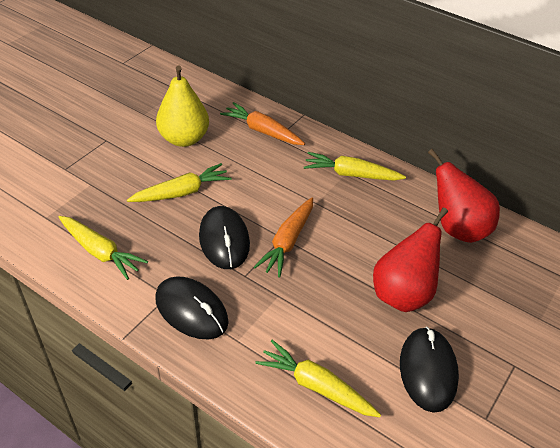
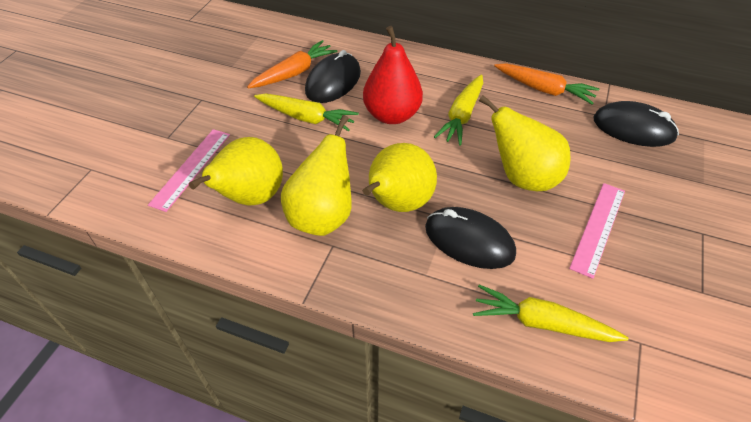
pink ruler: none = 0 -> [148,129,230,212] [569,183,625,279] = 2
red pear: [373,207,448,312] [428,149,500,243] = 2 -> [363,26,423,124] = 1
yellow carrot: [58,216,148,280] [127,163,231,202] [255,340,381,417] [304,152,406,181] = 4 -> [254,94,359,131] [434,74,483,146] [473,285,629,342] = 3
yellow pear: [156,66,209,147] = 1 -> [189,137,283,206] [281,115,352,236] [363,143,437,212] [479,95,571,191] = 4

